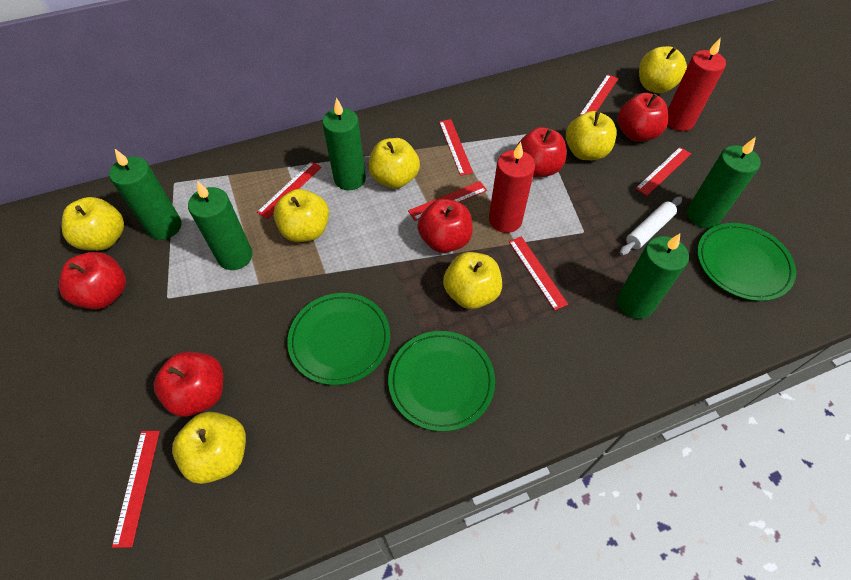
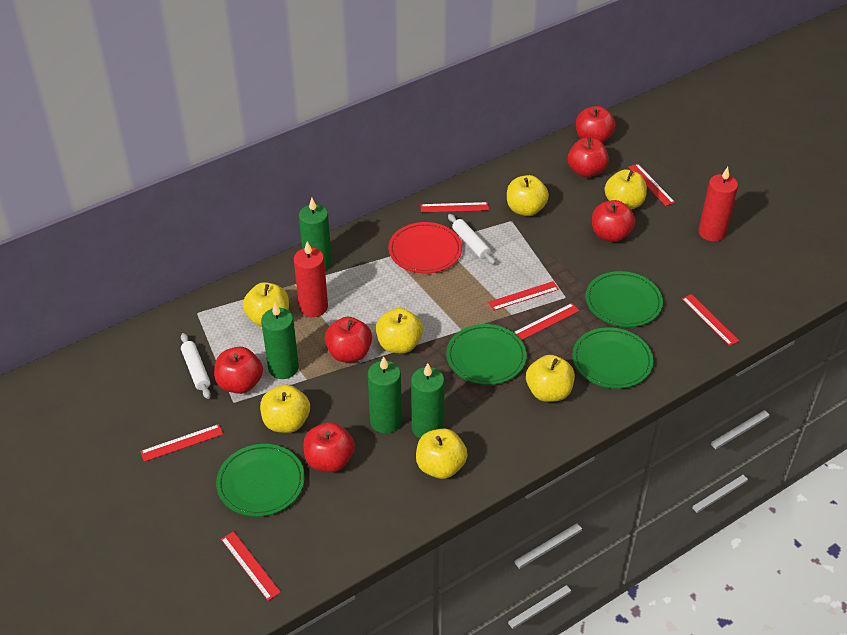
green candle: [109,149,181,240] [188,181,253,270] [322,97,366,190] [617,233,689,319] [687,137,760,228] = 5 -> [261,303,299,379] [299,198,332,271] [368,356,402,434] [411,363,445,438] = 4
green plate: [287,293,390,385] [388,331,495,432] [697,223,796,301] = 3 -> [216,444,305,517] [446,324,527,385] [572,327,653,389] [586,271,663,327] = 4
red apple: [59,252,126,309] [154,351,223,417] [417,199,473,253] [517,127,566,178] [618,93,668,142] = 5 -> [214,347,263,394] [303,422,355,472] [325,317,372,362] [568,137,609,178] [576,106,615,143] [592,200,635,242] = 6
red plate: none = 0 -> [388,222,462,274] = 1
white rolling pin: [620,197,682,255] = 1 -> [181,333,211,399] [448,214,496,265] = 2

